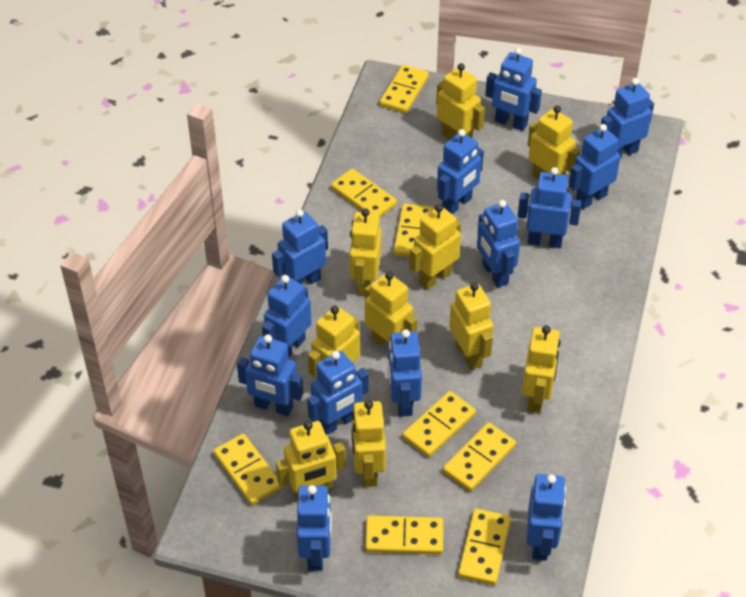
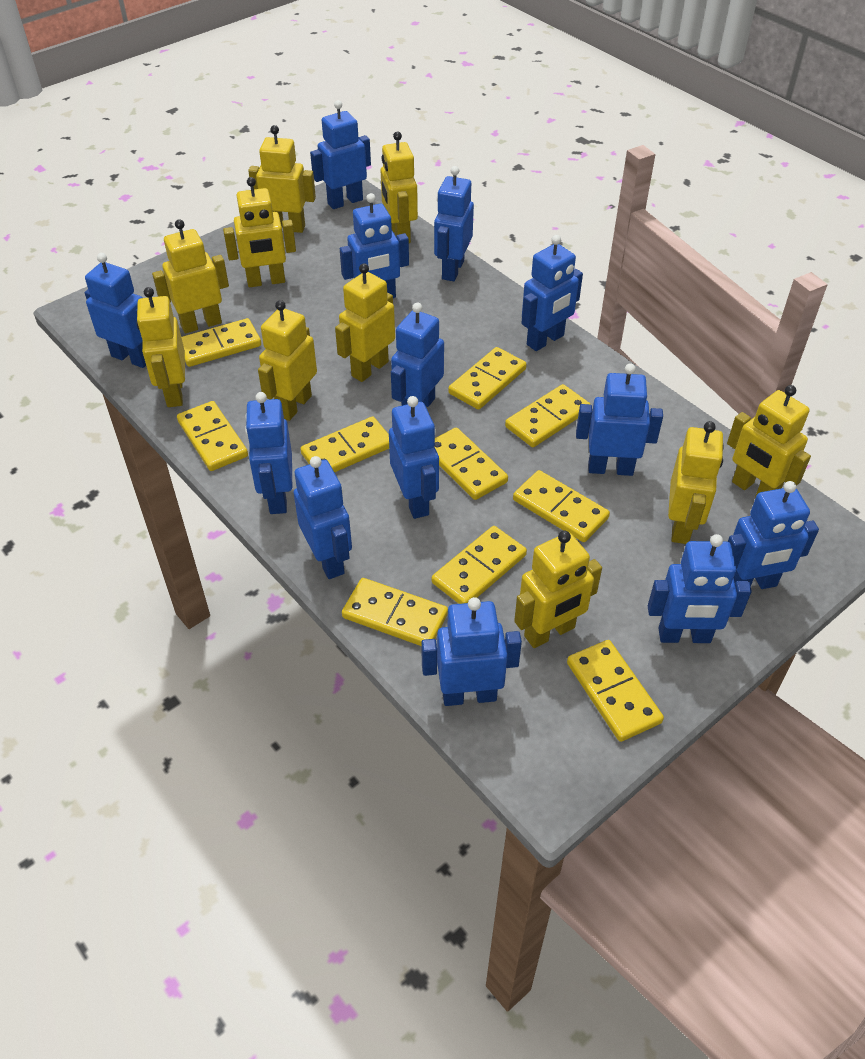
yellow domino: [213,434,282,505] [331,169,397,217] [365,516,443,555] [379,65,429,113] [393,204,434,257] [402,391,476,457] [443,422,516,491] [458,508,511,585] = 8 -> [177,401,248,471] [181,318,261,367] [301,417,389,472] [342,578,448,646] [432,526,527,604] [434,427,508,500] [448,347,527,410] [505,384,590,447] [513,470,610,542] [567,640,664,742] = 10

